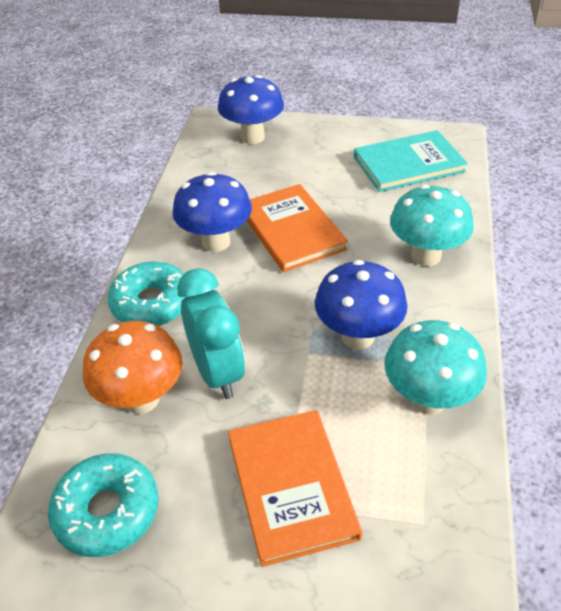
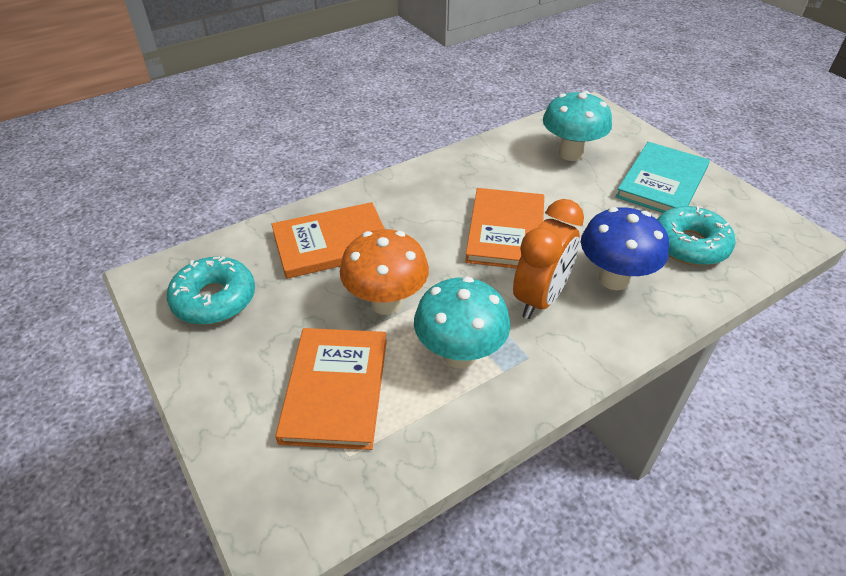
blue mushroom: [172,172,252,252] [218,75,284,144] [315,260,408,349] = 3 -> [581,207,669,290] = 1
orange book: [228,410,362,567] [246,184,348,272] = 2 -> [271,202,385,279] [275,328,387,450] [465,188,544,268] = 3
orange clock: none = 0 -> [513,199,584,319] = 1
turquoise clock: [177,268,245,399] = 1 -> none = 0

